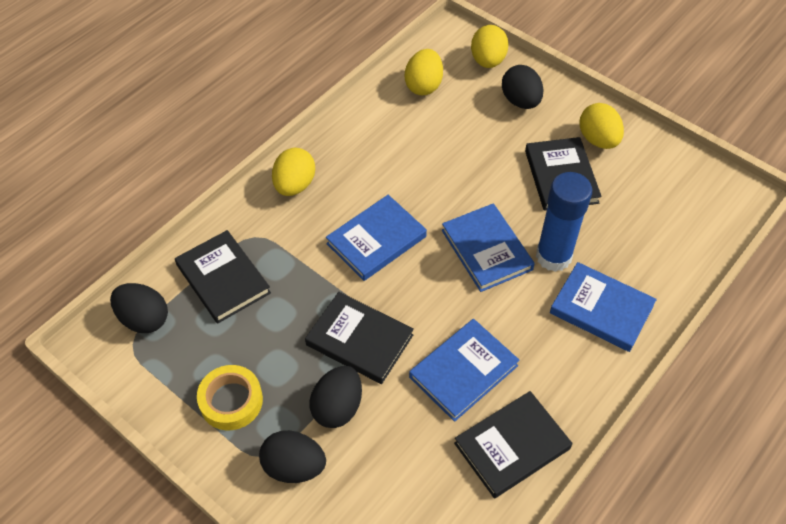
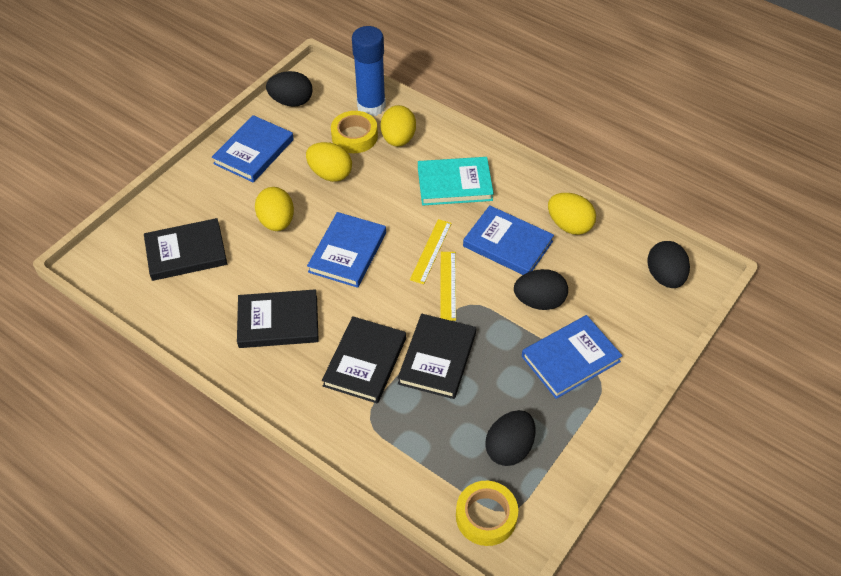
turquoise book: none = 0 -> [418,157,494,206] = 1
yellow ruler: none = 0 -> [410,219,452,284] [440,252,456,321] = 2
yellow tape: [197,365,263,430] = 1 -> [331,111,378,153] [456,481,518,546] = 2

